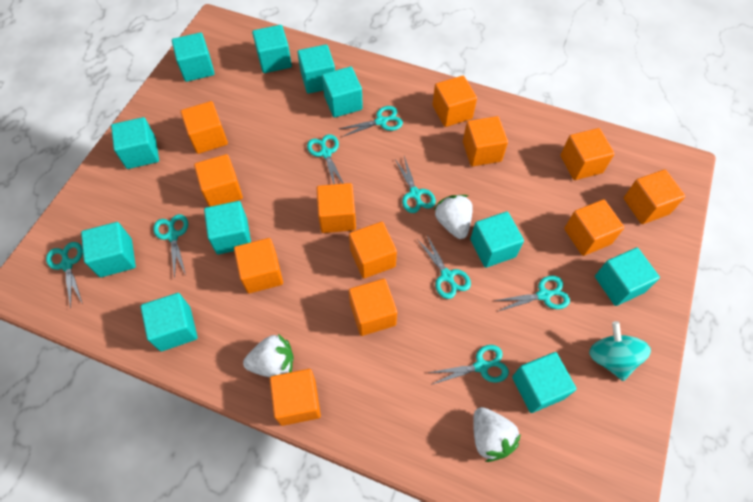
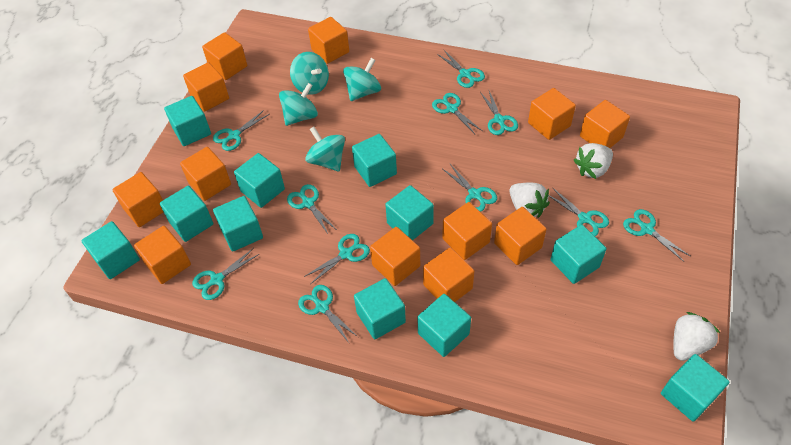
turquoise scissors: [46,242,83,308] [153,214,188,279] [307,134,344,184] [339,106,403,137] [395,156,436,213] [417,235,471,299] [428,345,509,385] [494,276,570,312] = 8 -> [192,248,259,300] [213,110,269,151] [287,184,337,234] [298,285,358,344] [304,234,370,284] [432,93,482,134] [437,50,485,88] [443,164,497,212] [480,91,518,135] [548,188,609,236] [623,209,690,262] = 11
turquoise spinning top: [589,321,651,381] = 1 -> [279,83,318,126] [290,52,329,95] [305,127,345,172] [343,58,381,101] = 4

